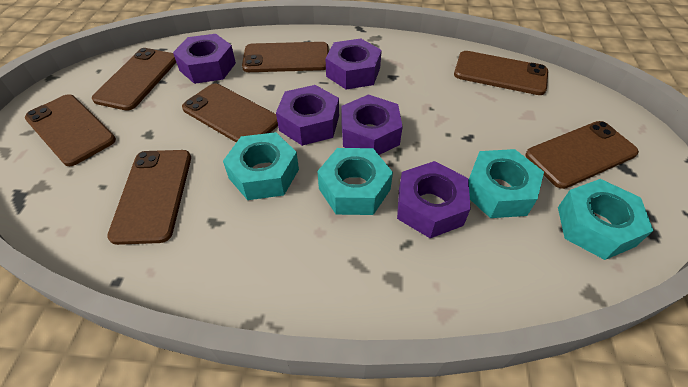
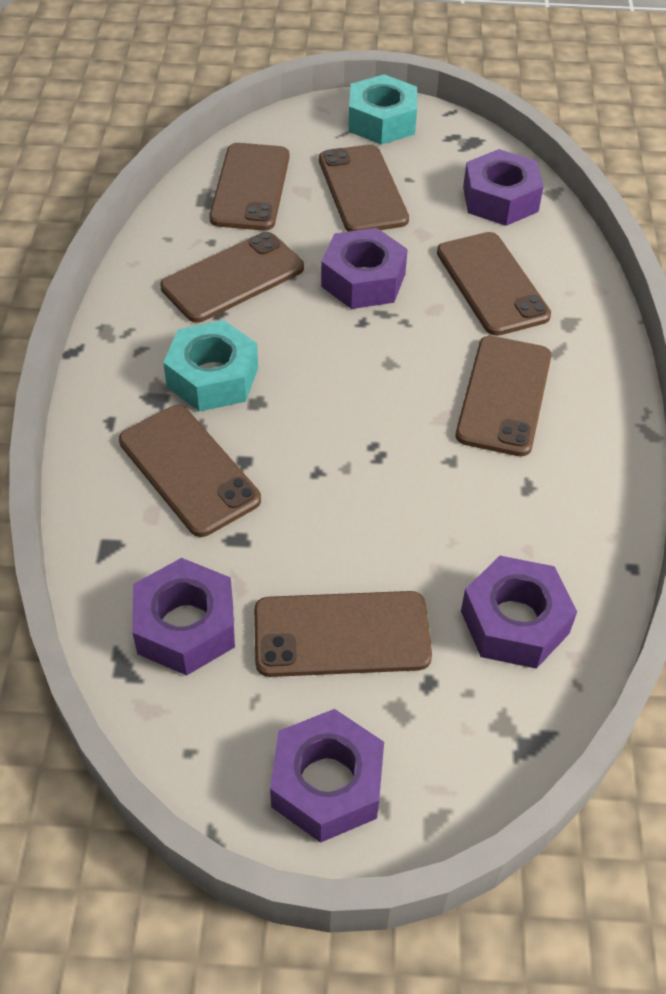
turquoise nut: [223,132,299,200] [317,148,393,215] [468,149,544,218] [558,179,653,260] = 4 -> [163,320,258,412] [348,74,417,145] = 2

